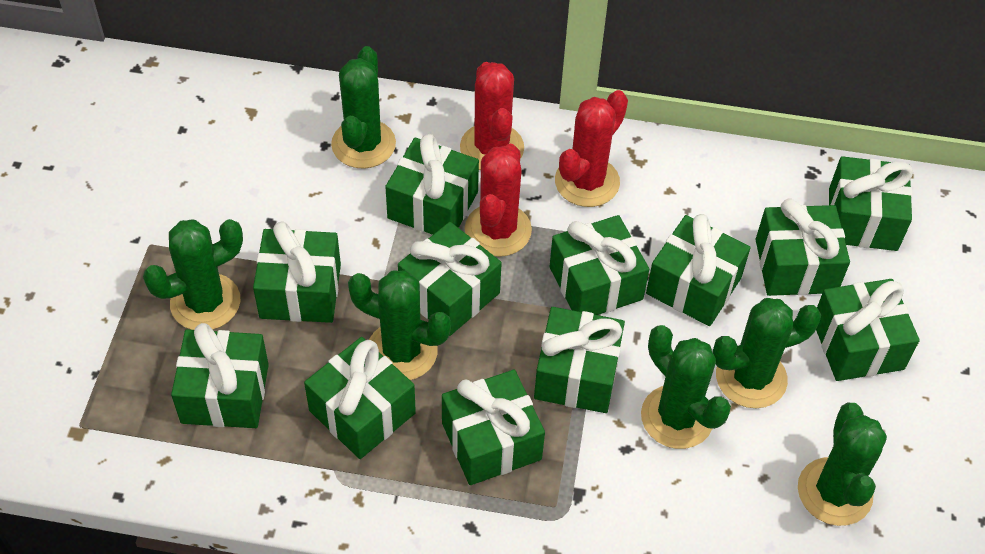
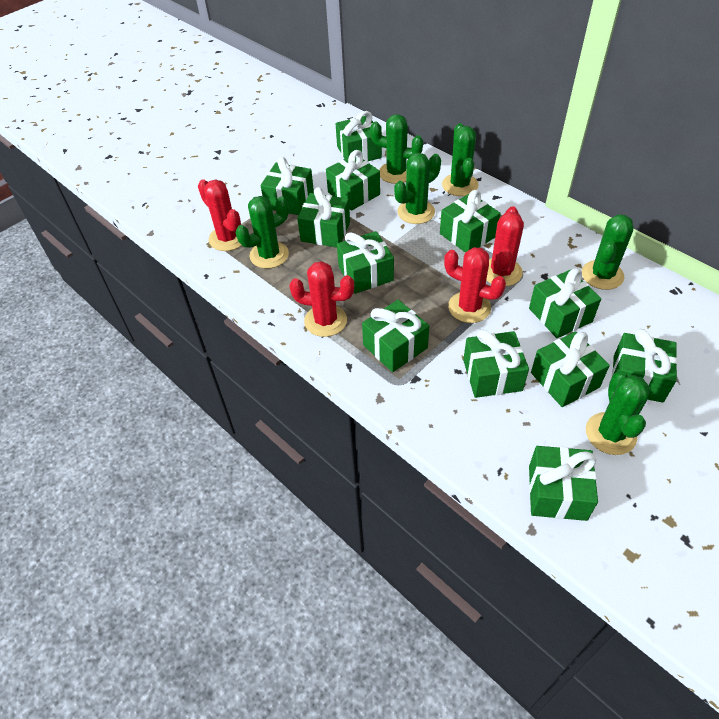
red cactus: [460,62,524,170] [465,144,532,257] [555,90,628,207] = 3 -> [198,179,242,251] [289,261,354,337] [444,247,506,323] [486,206,524,286] = 4

